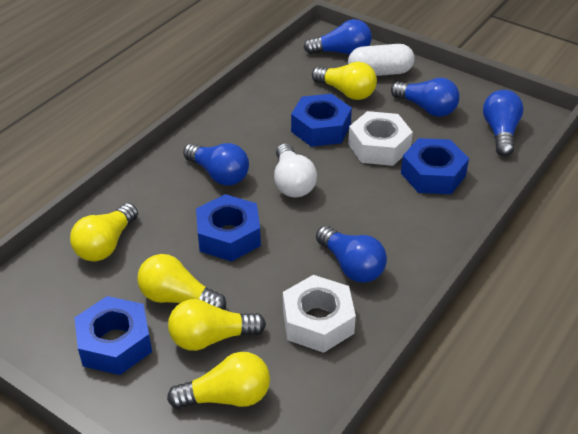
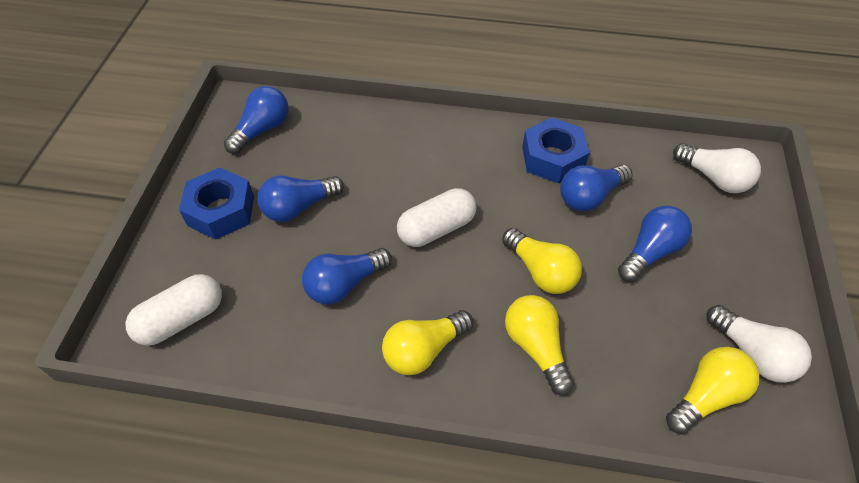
blue nut: [74,296,152,375] [196,194,261,262] [291,94,352,147] [401,138,469,194] = 4 -> [179,168,254,240] [522,117,589,183] = 2
white capsule: [348,44,415,76] = 1 -> [125,274,222,346] [397,188,477,247] = 2
white light bulb: [274,143,317,197] = 1 -> [673,143,761,193] [706,305,812,383] = 2
white nut: [283,275,356,353] [348,111,413,166] = 2 -> none = 0
yellow light bulb: [70,203,138,261] [137,254,226,310] [167,352,270,409] [168,299,266,351] [312,62,377,100] = 5 -> [382,310,473,375] [502,228,582,294] [505,295,574,395] [666,347,760,434] = 4

